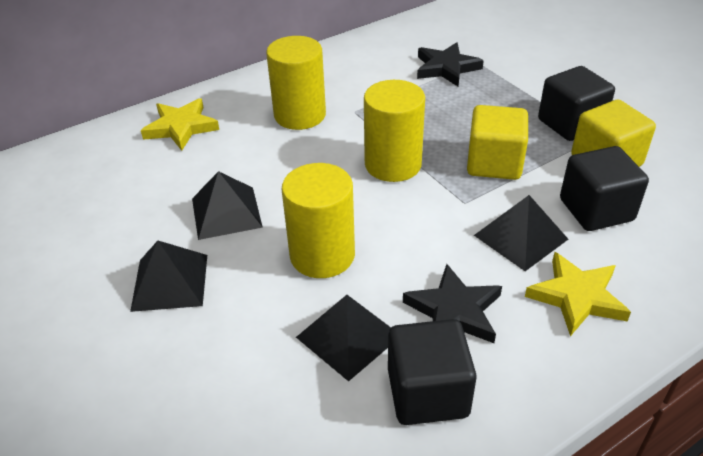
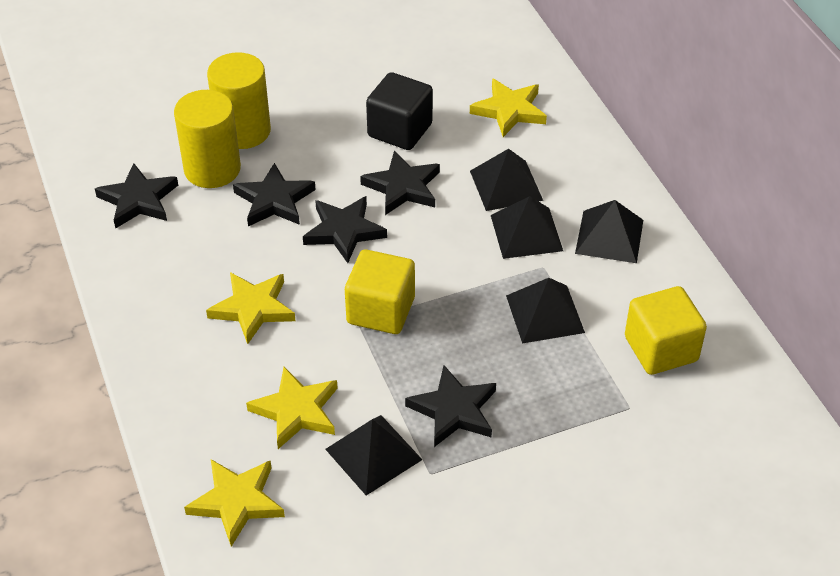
black cube: [388,319,477,425] [538,66,615,141] [560,146,649,231] = 3 -> [366,72,433,150] = 1
black pyramid: [130,241,207,312] [192,171,263,240] [296,295,391,381] [474,195,568,271] = 4 -> [325,415,422,496] [470,149,543,211] [491,196,563,259] [506,278,585,344] [575,200,643,263] = 5
black star: [403,264,502,343] [417,42,484,86] = 2 -> [95,163,178,229] [233,163,316,226] [303,196,387,263] [360,151,440,215] [405,365,496,447] = 5
yellow cylinder: [266,36,326,130] [281,163,355,278] [364,80,425,182] = 3 -> [174,90,241,188] [207,52,271,149] = 2
yellow star: [141,98,219,151] [525,252,631,336] = 2 -> [184,459,285,547] [206,272,296,344] [246,367,338,449] [470,78,547,137] = 4

